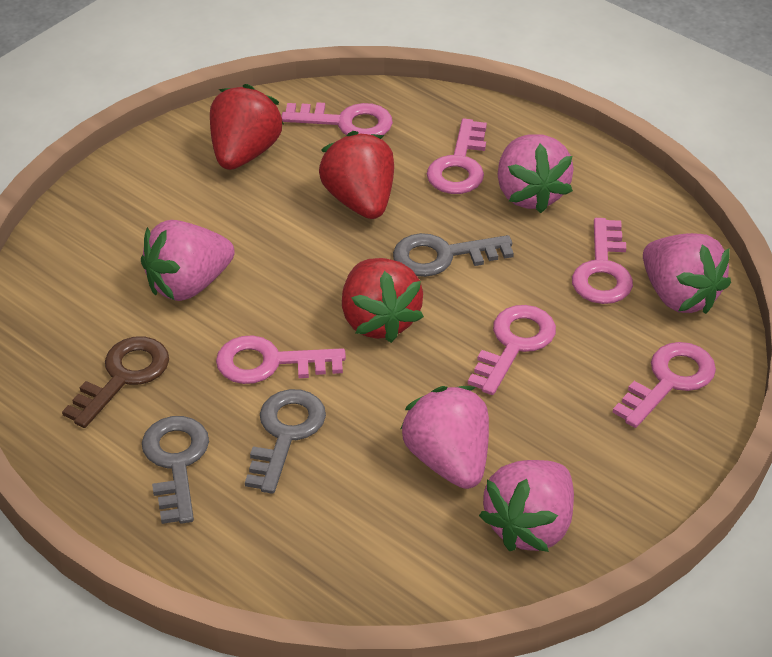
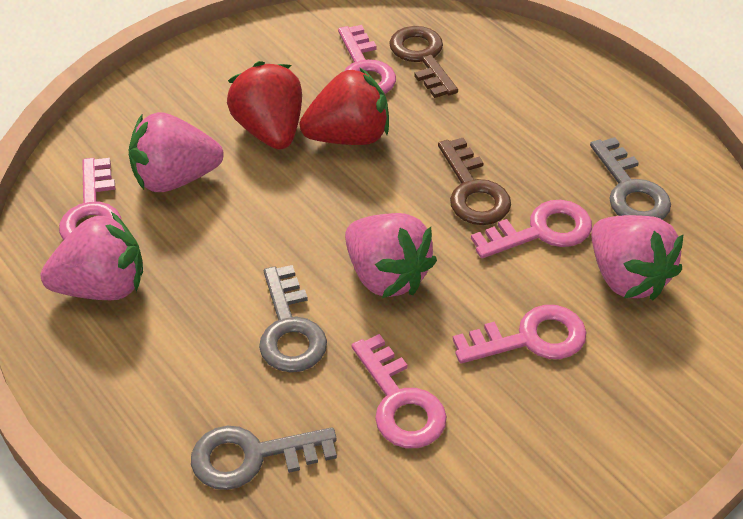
brown key: [62,336,169,428] = 1 -> [389,26,458,98] [438,138,511,225] = 2
pink key: [216,335,346,384] [281,102,393,135] [427,118,487,194] [468,305,556,395] [572,218,633,304] [612,342,716,428] = 6 -> [59,158,121,240] [338,25,396,94] [352,334,447,448] [453,305,586,363] [471,200,592,258] = 5
pink strawberry: [141,220,235,301] [401,386,489,489] [479,460,574,552] [498,134,573,213] [643,233,731,314] = 5 -> [41,212,143,300] [128,112,224,192] [345,213,437,298] [591,215,684,300] = 4
red strawberry: [210,84,284,170] [319,131,394,219] [342,258,424,343] = 3 -> [227,61,302,150] [300,67,389,145] = 2

